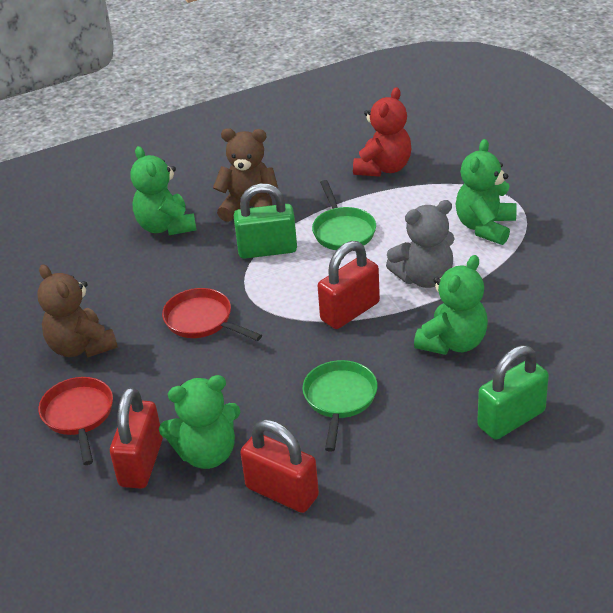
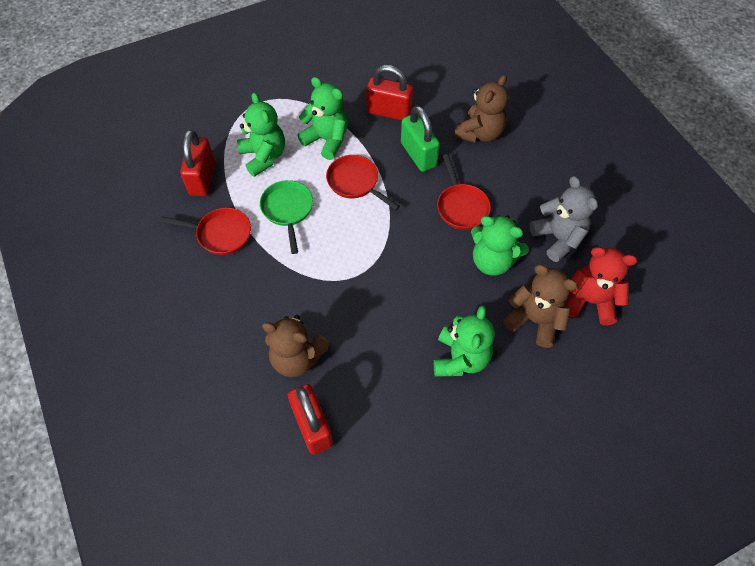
brown teddy bear: [38,264,118,358] [213,128,278,222] = 2 -> [262,315,330,377] [454,75,508,143] [503,264,578,348] = 3
green padlock: [234,184,297,259] [477,345,549,440] = 2 -> [401,106,440,172] = 1
green pan: [303,360,377,452] [312,180,376,250] = 2 -> [260,180,313,254] = 1
red pan: [38,377,113,465] [162,288,262,341] = 2 -> [159,208,251,255] [326,155,400,210] [437,154,491,230] = 3

